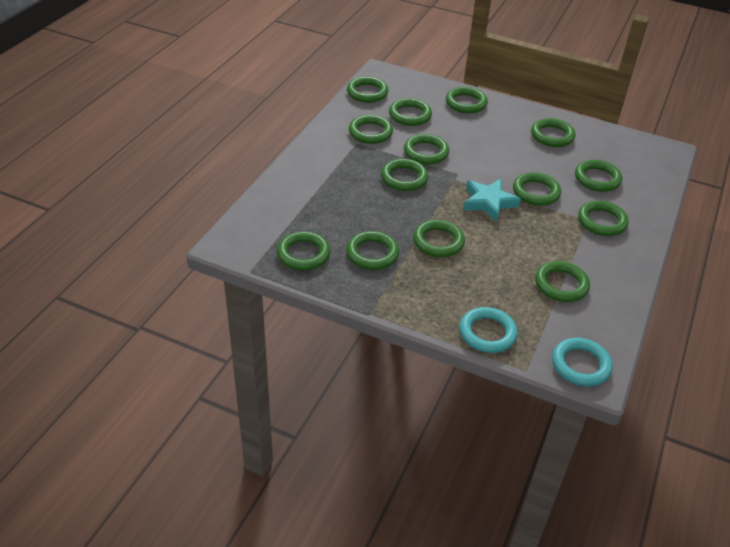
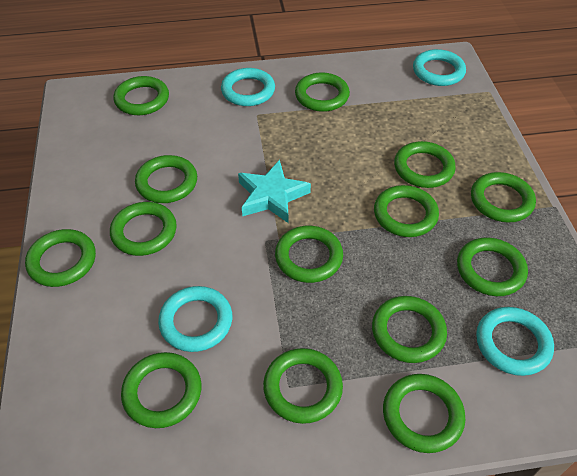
turquoise ring: [460,307,518,353] [552,338,613,387] = 2 -> [158,286,232,352] [221,68,275,106] [413,49,466,86] [476,307,554,376] = 4

